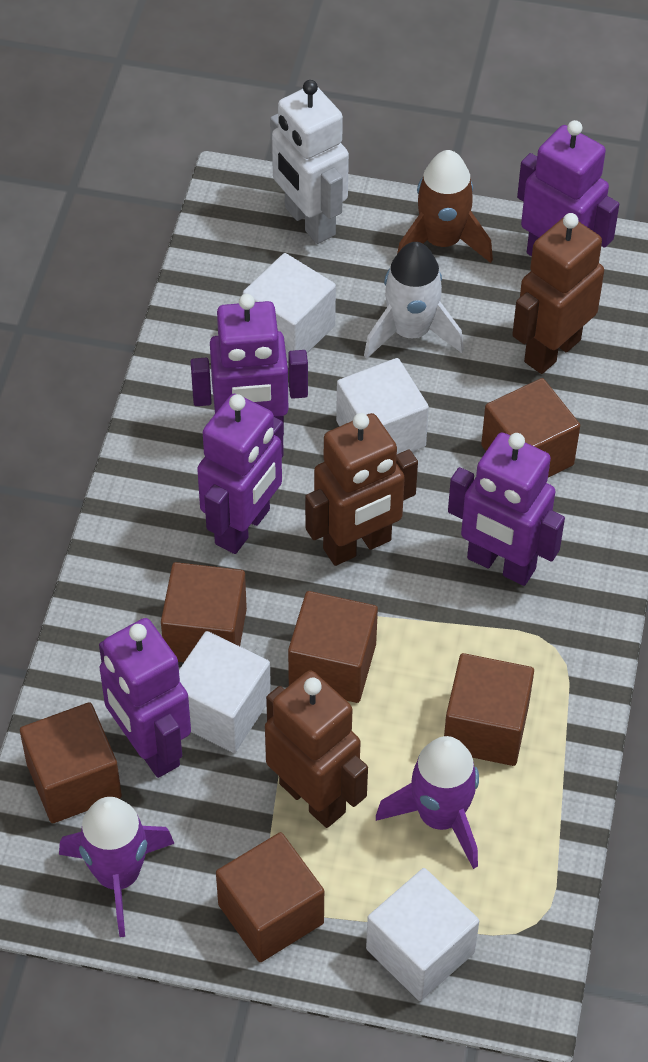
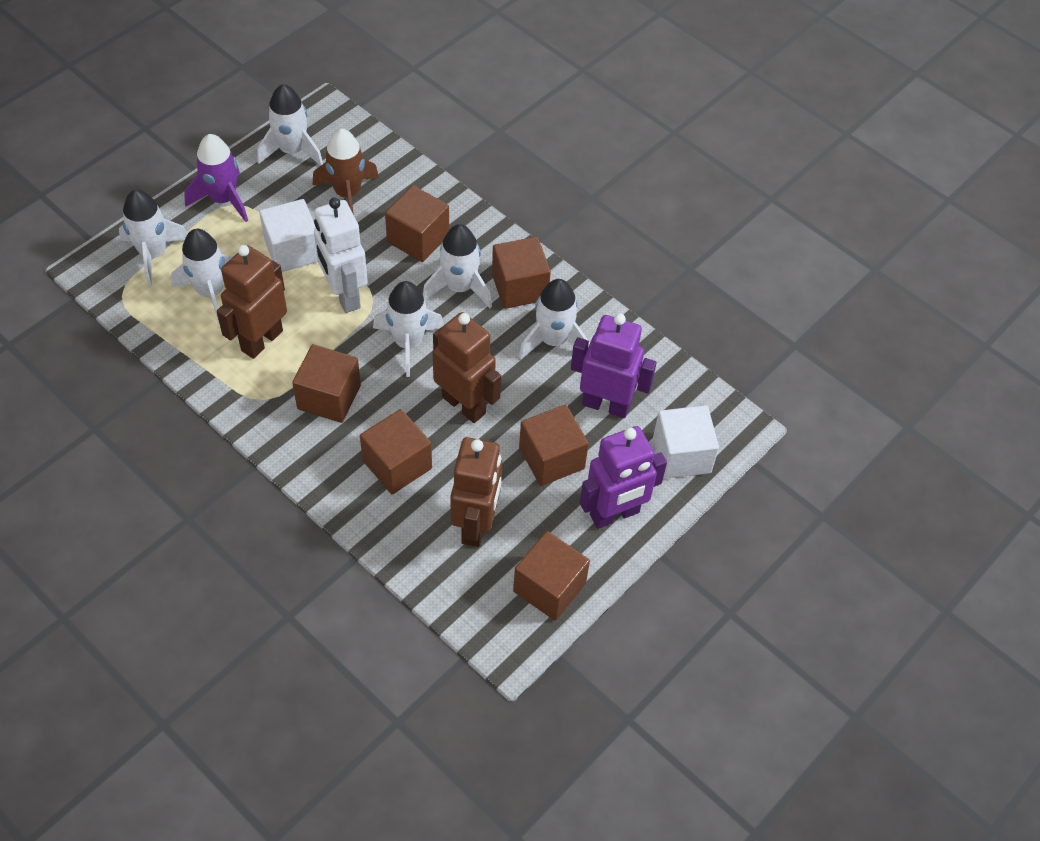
purple robot: [99,618,191,778] [191,294,308,435] [197,394,284,554] [448,433,565,586] [517,120,619,256] = 5 -> [571,313,657,418] [580,426,667,529] = 2
purple rocket: [59,797,175,937] [376,736,479,869] = 2 -> [184,134,248,222] = 1
white cube: [179,631,271,753] [243,253,336,362] [336,358,429,454] [366,868,479,1001] = 4 -> [259,199,318,272] [653,405,719,479] = 2
white rocket: [364,242,464,359] = 1 -> [119,190,187,286] [171,229,233,323] [257,84,323,166] [373,281,444,377] [423,224,492,308] [519,279,590,359] = 6

